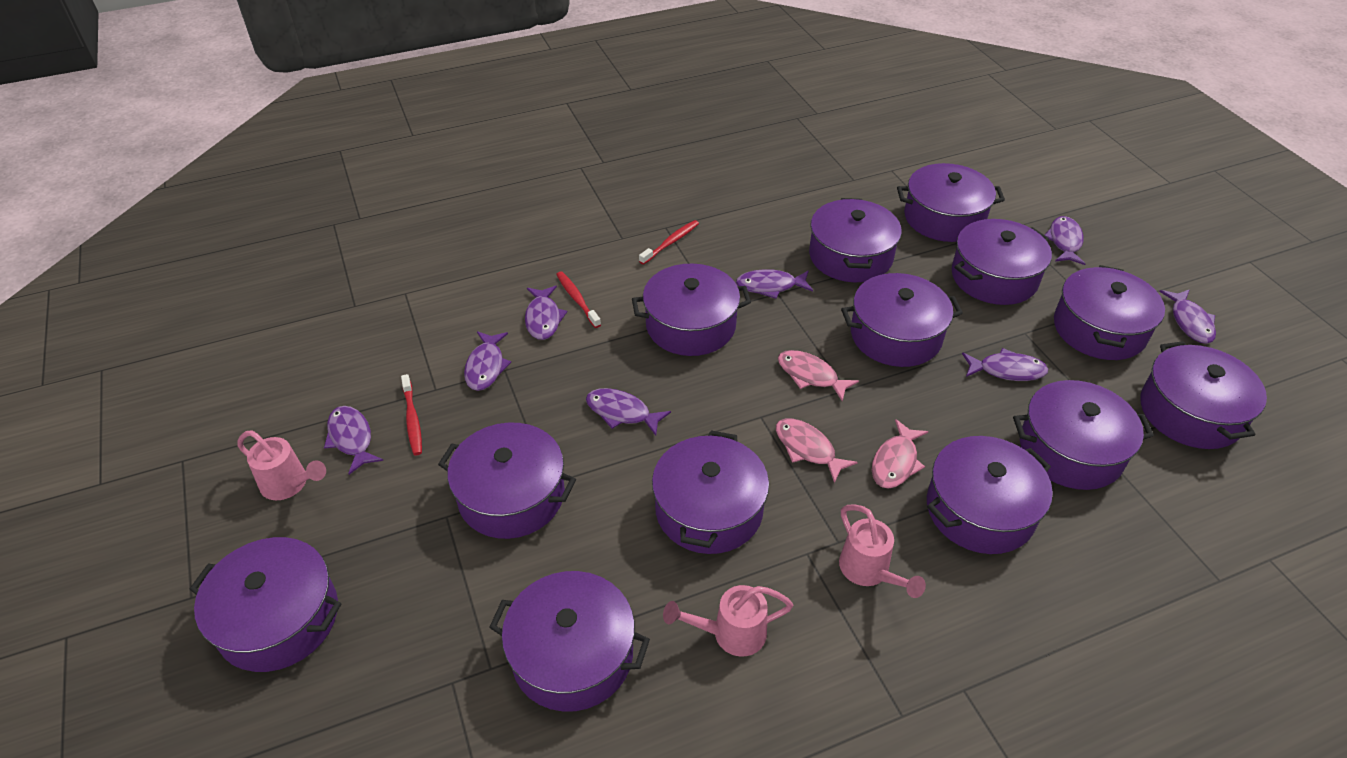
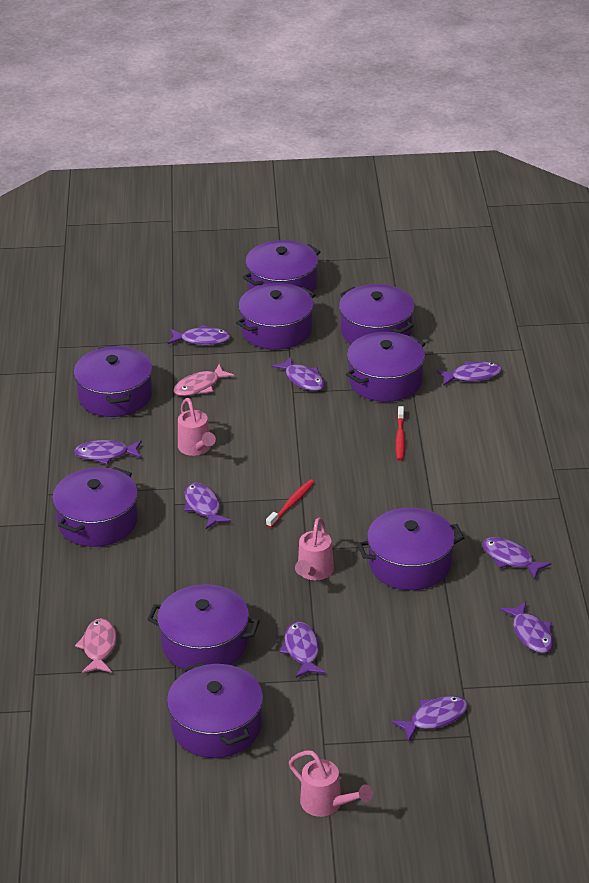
pink fish: [776,418,858,483] [778,350,859,402] [872,419,928,489] = 3 -> [75,618,116,673] [174,364,234,396] = 2
purple fish: [324,406,384,475] [464,331,511,391] [525,286,567,340] [586,388,671,436] [736,269,813,299] [962,348,1048,381] [1045,216,1085,265] [1160,289,1216,344] = 8 -> [74,440,142,464] [168,325,231,345] [184,483,231,529] [272,356,325,391] [279,622,325,678] [392,696,468,741] [437,361,502,386] [482,537,551,579] [500,601,554,653] = 9
purple pot: [189,537,341,672] [438,423,576,539] [489,571,650,712] [632,264,751,356] [652,431,769,554] [809,198,902,282] [841,273,963,367] [897,163,1005,242] [927,436,1053,554] [952,219,1052,305] [1013,380,1154,490] [1054,265,1165,360] [1140,341,1267,449] = 13 -> [52,467,138,547] [74,345,152,417] [147,584,260,669] [167,662,263,758] [236,283,316,350] [243,240,321,292] [339,284,414,344] [346,332,425,402] [357,508,464,590] = 9
red toothbrush: [401,374,422,455] [556,271,601,328] [639,220,699,265] = 3 -> [266,480,315,528] [395,406,405,461] = 2

